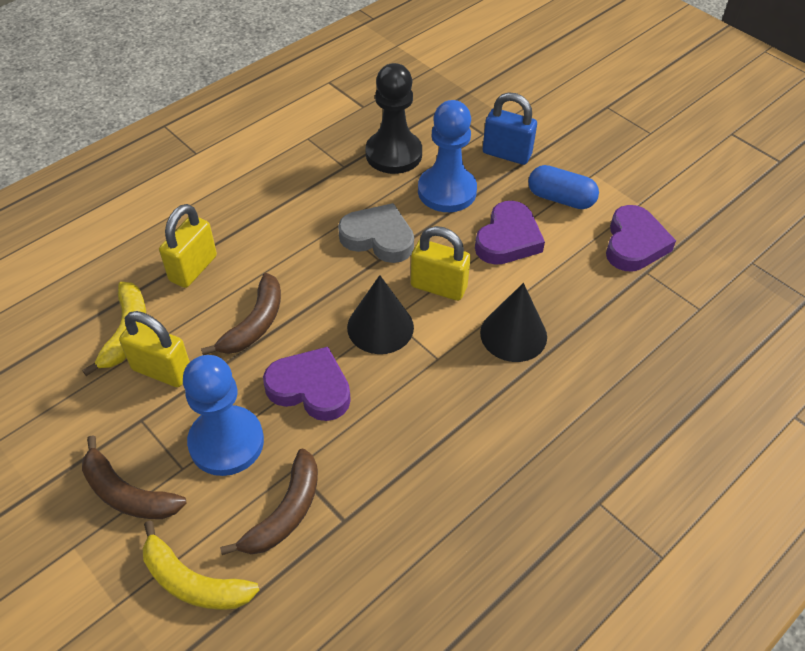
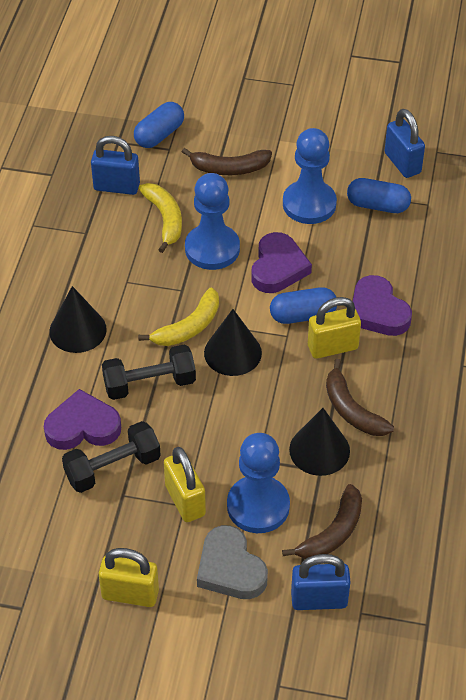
black cone: [347,275,414,354] [480,283,547,362] = 2 -> [49,286,107,353] [204,309,262,376] [289,408,350,476] = 3
black dumbbell: none = 0 -> [62,421,161,493] [102,345,196,400] = 2
black pawn: [366,63,422,174] = 1 -> none = 0
blue capsule: [528,165,599,209] = 1 -> [134,102,184,148] [270,287,337,324] [347,178,411,213] = 3
blue padlock: [482,92,537,165] = 1 -> [91,136,140,195] [291,554,351,610] [384,109,425,178] = 3
blue pawn: [183,355,264,476] [418,100,477,212] = 2 -> [185,173,240,270] [227,433,290,533] [283,128,337,224] = 3

